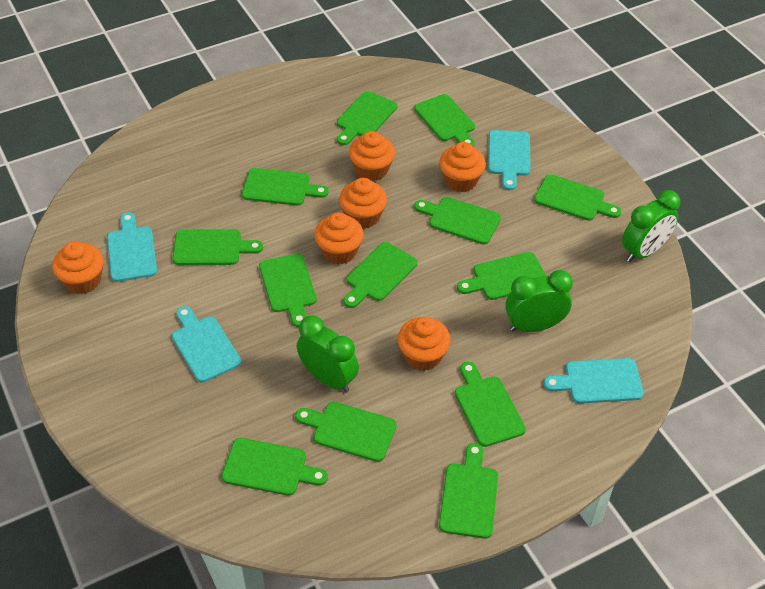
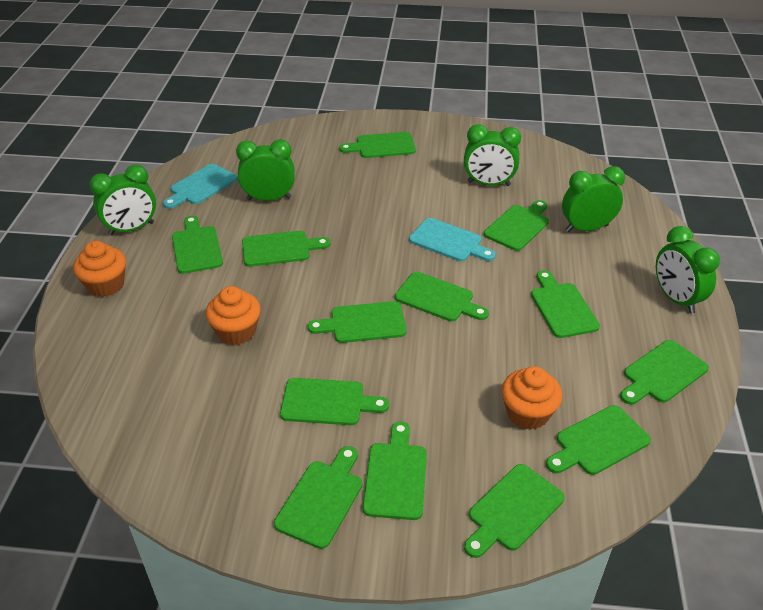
green clock: [297,316,359,393] [505,270,573,332] [622,190,680,262] = 3 -> [89,164,156,236] [236,139,295,201] [464,124,521,186] [562,166,625,232] [656,226,720,314] = 5
orange cupcake: [52,242,104,294] [314,213,364,264] [339,178,387,229] [349,131,395,181] [398,317,451,371] [439,142,486,192] = 6 -> [73,241,126,297] [206,286,261,345] [502,366,562,430] = 3
turquoise cutting board: [107,213,157,282] [172,306,241,383] [488,130,531,190] [543,358,644,404] = 4 -> [163,164,237,209] [409,218,496,261] = 2

